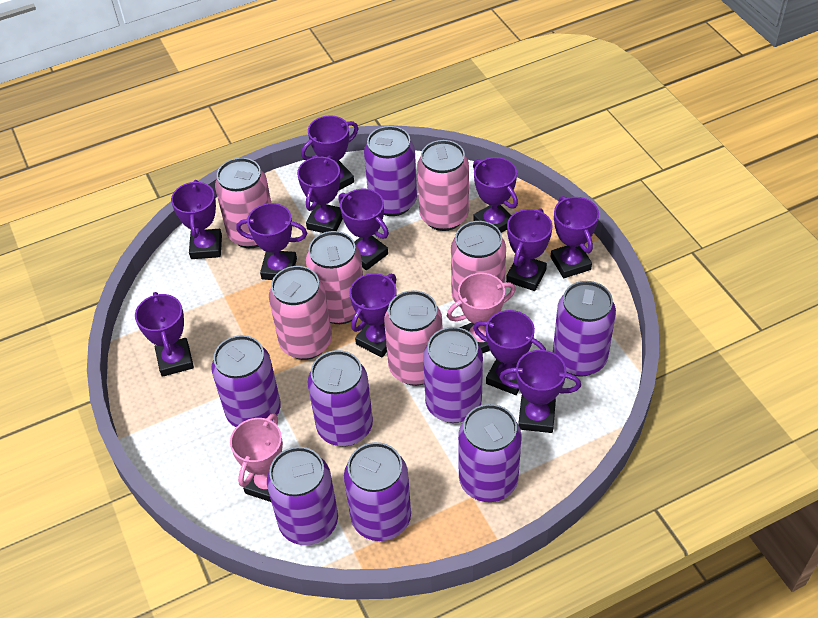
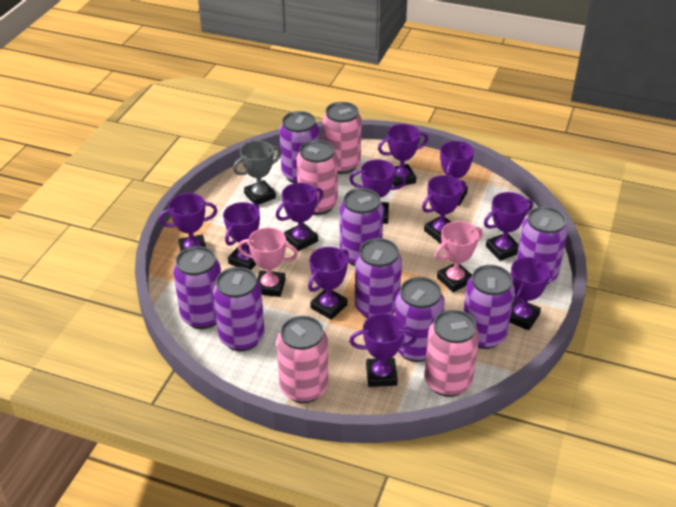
grey trophy: none = 0 -> [233,141,282,205] = 1
pink can: [215,158,271,248] [269,266,332,360] [306,231,363,324] [384,290,442,386] [417,140,469,231] [451,221,506,308] = 6 -> [277,316,328,403] [297,140,338,215] [322,102,362,174] [424,310,479,397] = 4
purple trophy: [135,292,194,377] [171,180,222,259] [236,203,307,280] [297,156,343,233] [301,115,358,191] [338,189,389,270] [350,273,397,357] [473,157,518,233] [473,310,546,395] [499,350,581,433] [506,208,552,291] [551,196,599,278] = 12 -> [159,193,217,252] [223,202,260,270] [276,183,323,251] [308,247,349,320] [349,159,406,224] [349,313,417,387] [378,124,428,186] [422,175,466,243] [440,141,474,206] [484,192,533,261] [509,257,551,331] = 11

